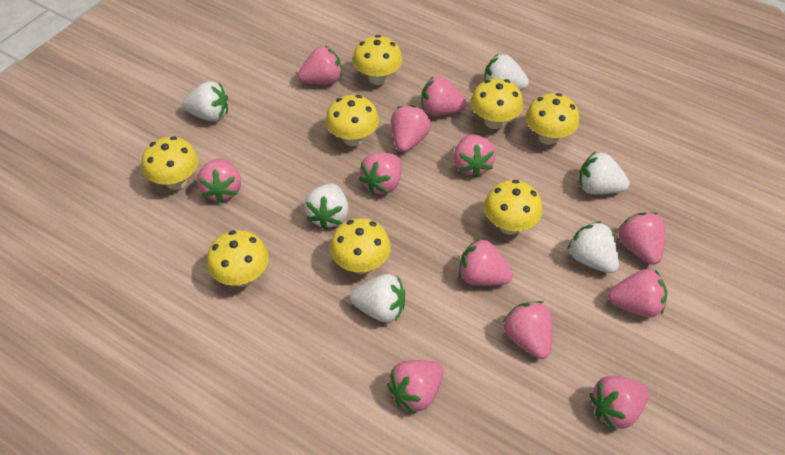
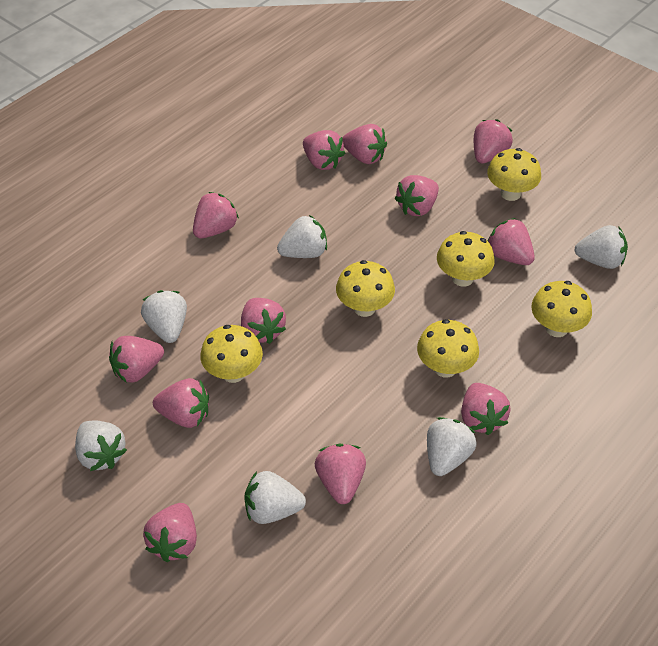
yellow mushroom: [142,136,199,190] [207,230,269,287] [326,95,379,146] [330,218,391,274] [353,35,403,85] [471,78,523,129] [484,180,543,235] [526,93,579,145] = 8 -> [200,325,263,383] [336,260,395,317] [417,319,479,378] [437,231,495,287] [487,148,541,201] [531,281,592,337] = 6

